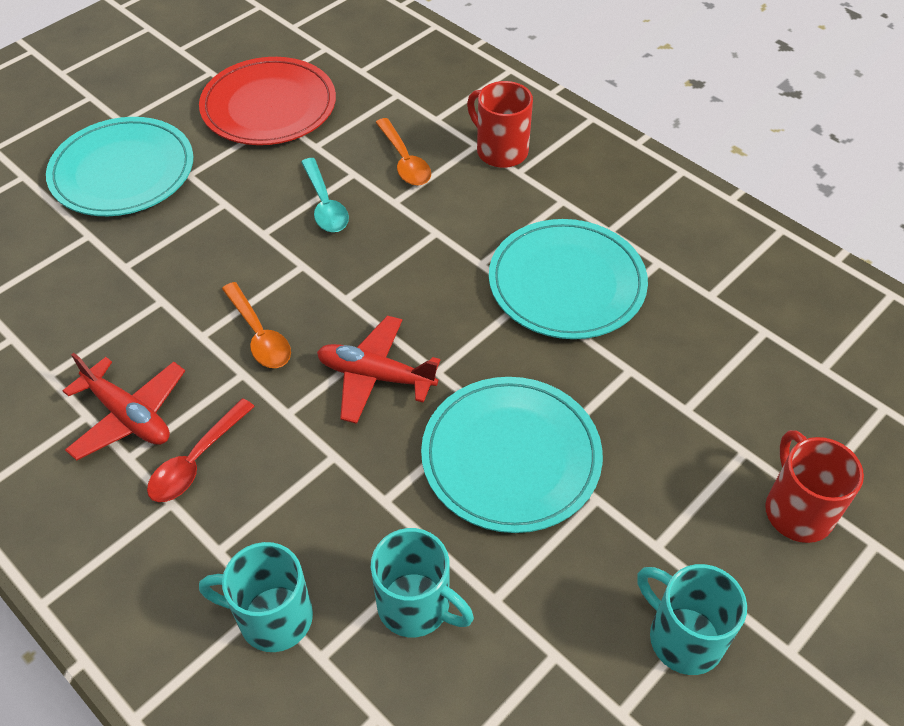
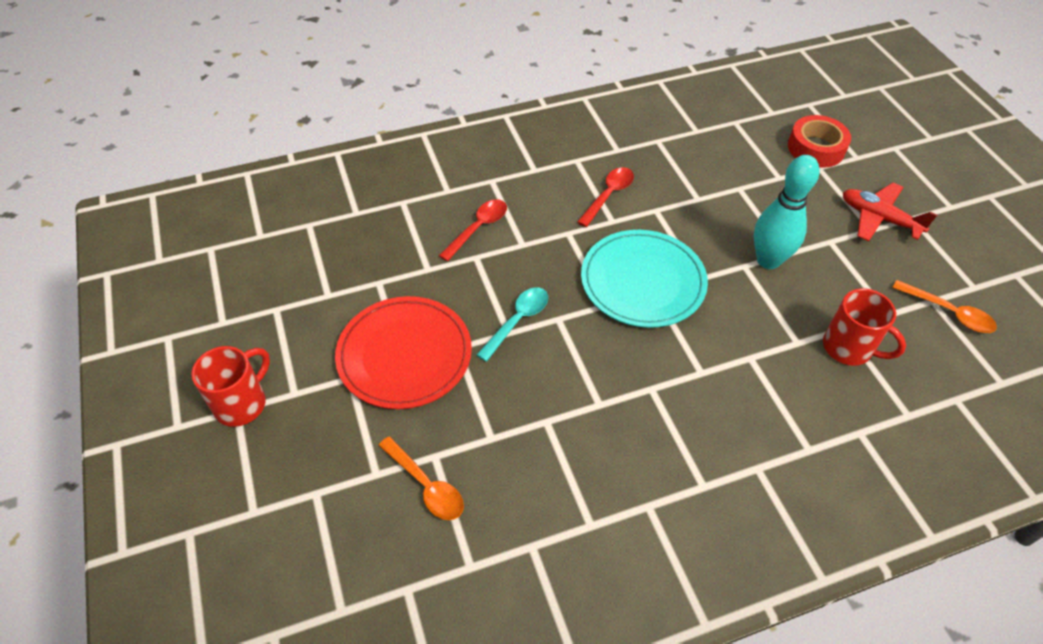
red plane: [63,353,185,460] [317,316,440,424] = 2 -> [843,183,937,241] = 1
red spoon: [147,398,255,502] = 1 -> [439,199,507,261] [577,167,634,227] = 2
red tape: none = 0 -> [788,115,851,168] = 1
turquoise bowling pin: none = 0 -> [754,155,819,269] = 1
turquoise mug: [199,542,313,652] [371,528,474,637] [637,564,747,675] = 3 -> none = 0
turquoise plate: [46,117,193,216] [421,377,603,533] [489,219,648,339] = 3 -> [581,230,708,328] = 1

